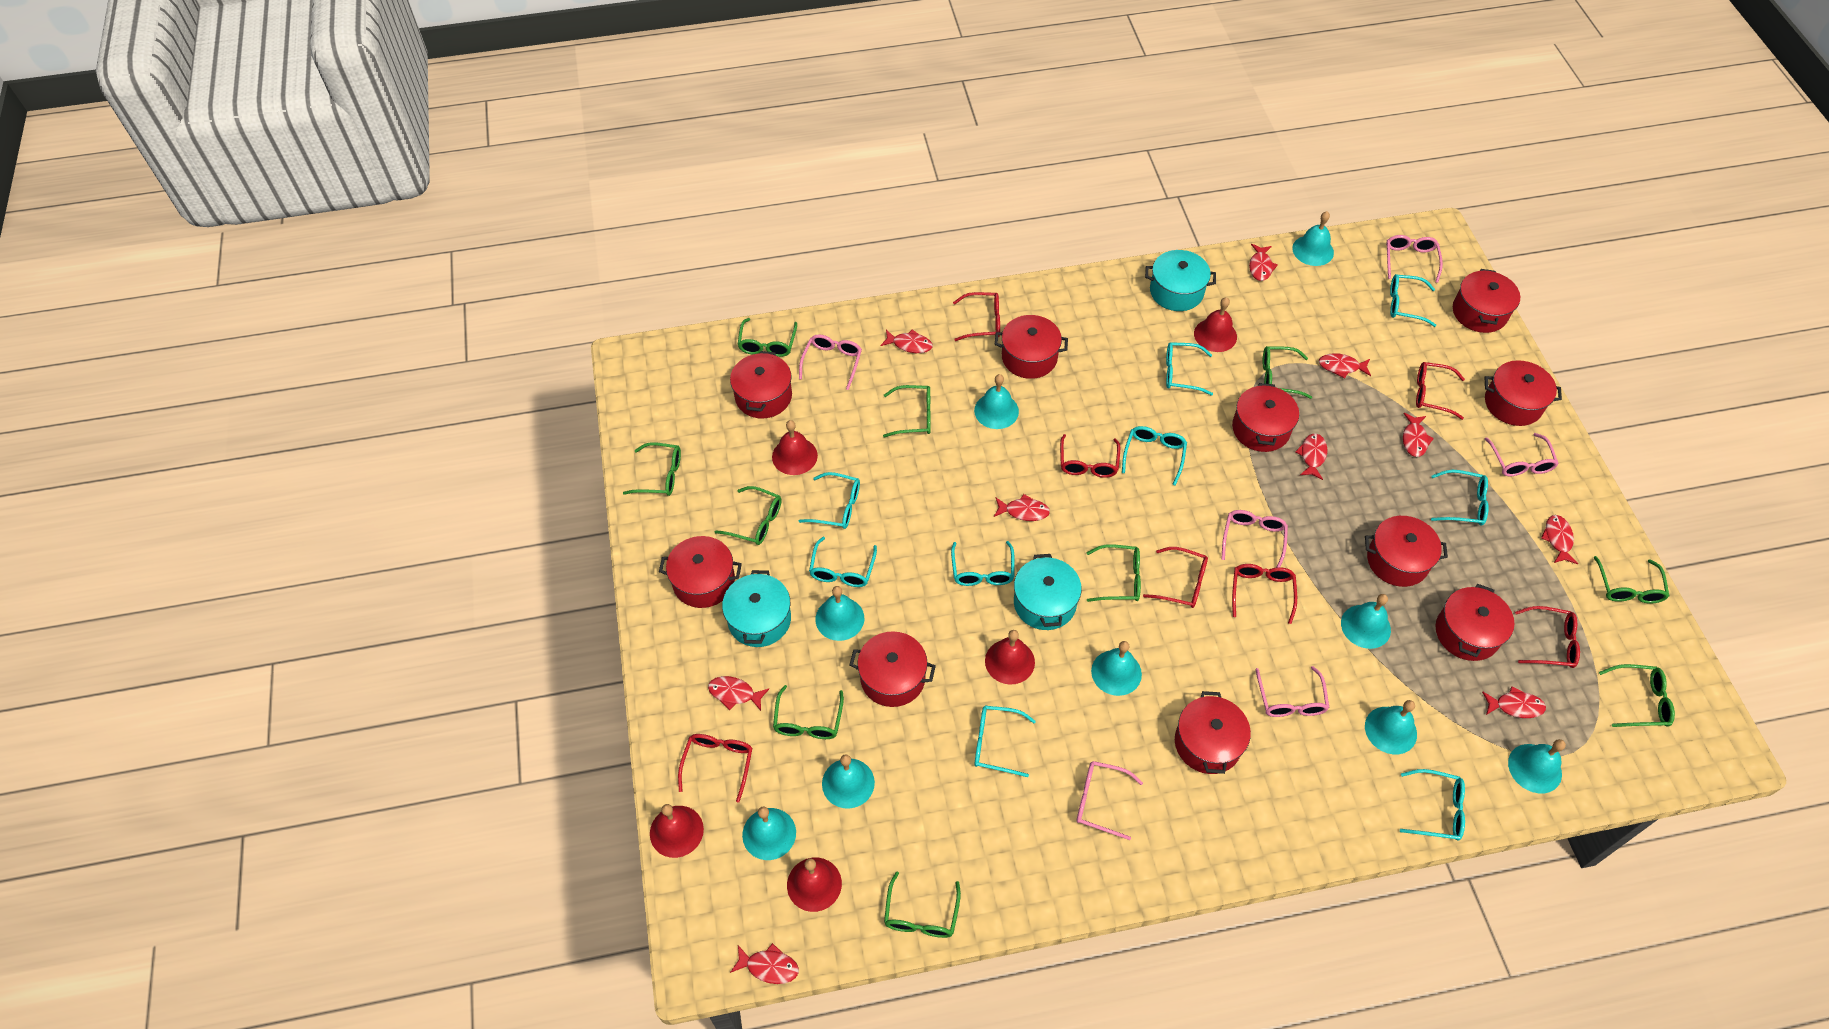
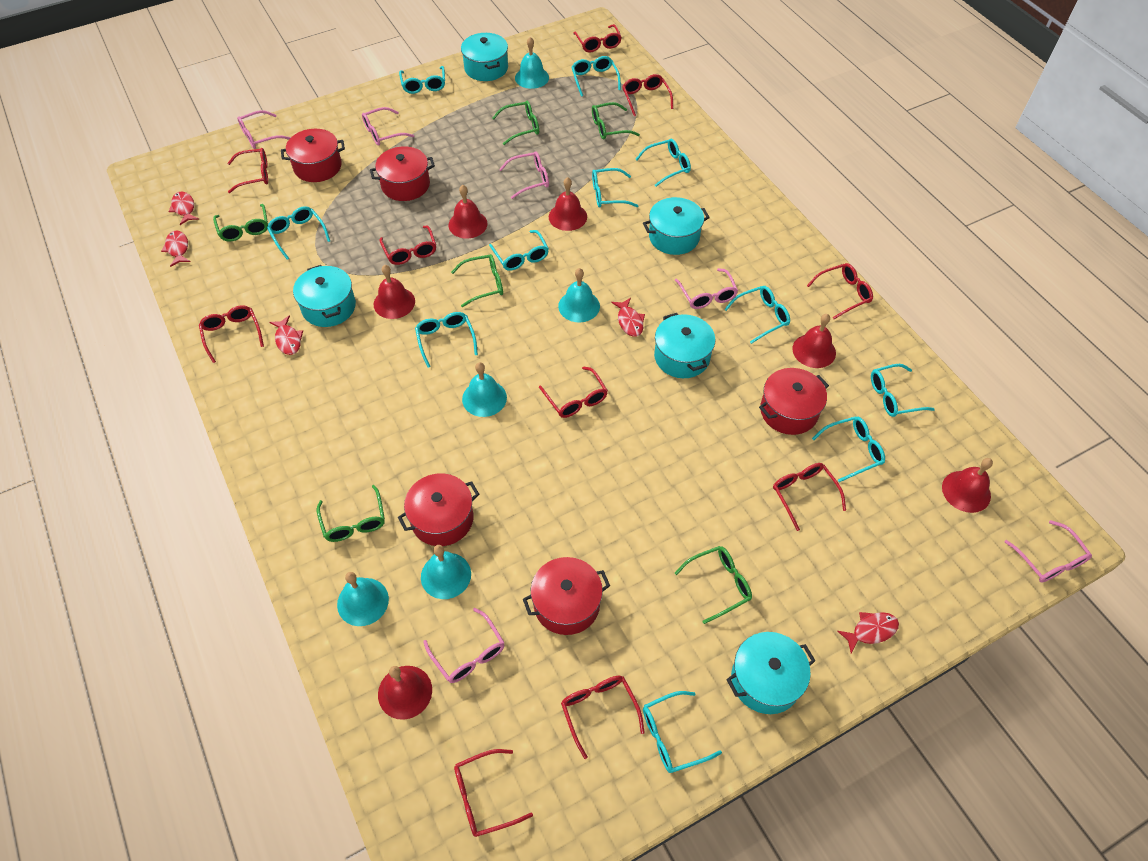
green glasses: [623,442,681,496] [715,486,782,545] [738,318,797,357] [773,685,844,739] [883,385,931,437] [884,871,961,938] [1086,544,1141,602] [1263,346,1312,399] [1594,556,1669,603] [1599,664,1675,727] = 10 -> [213,204,268,242] [317,485,385,542] [451,254,503,307] [492,101,539,145] [592,102,640,140] [674,546,752,624] = 6
red bell: [650,804,704,858] [772,420,818,475] [787,857,842,912] [985,630,1035,685] [1194,297,1237,352] = 5 -> [374,265,415,319] [378,666,432,720] [448,185,488,239] [549,177,587,231] [792,314,836,368] [942,458,993,513] = 6
red fish: [708,676,769,711] [730,943,799,984] [881,329,933,353] [994,494,1050,521] [1249,244,1278,281] [1295,434,1327,480] [1319,353,1371,379] [1403,413,1434,457] [1482,686,1546,718] [1541,515,1578,564] = 10 -> [161,230,191,267] [168,191,199,225] [269,315,303,355] [611,298,645,337] [837,612,899,654] = 5
red glasses: [678,734,752,803] [953,292,1000,341] [1060,434,1120,478] [1143,547,1208,608] [1232,564,1297,624] [1416,362,1465,420] [1515,606,1580,668] = 7 -> [199,305,264,363] [227,148,268,193] [379,226,436,265] [454,749,533,837] [539,366,608,418] [561,675,645,759] [573,24,622,52] [622,74,673,116] [773,463,846,531] [807,263,873,319] = 10
red pot: [659,536,742,608] [730,351,792,418] [849,631,936,707] [995,315,1068,379] [1175,691,1251,774] [1232,383,1299,452] [1365,516,1448,587] [1435,584,1514,661] [1453,269,1520,333] [1485,360,1562,426] = 10 -> [281,129,345,182] [370,146,435,201] [398,473,479,546] [523,557,610,635] [759,368,829,435] = 5
turquoise bell: [742,807,796,860] [815,586,864,641] [822,754,875,809] [974,374,1019,429] [1091,641,1142,696] [1292,211,1334,266] [1341,594,1391,649] [1365,700,1417,754] [1508,739,1566,794] = 9 -> [337,572,389,626] [421,545,471,599] [462,362,507,417] [515,37,549,89] [558,268,600,322] = 5
turquoise glasses: [799,472,860,529] [809,537,877,587] [951,541,1015,586] [974,706,1036,777] [1122,426,1187,486] [1166,342,1213,395] [1390,274,1436,327] [1400,769,1465,841] [1431,470,1489,526] = 9 -> [267,206,330,260] [399,66,445,94] [415,312,478,368] [489,230,549,271] [571,56,621,97] [592,168,638,208] [636,139,691,187] [643,691,722,773] [725,286,790,344] [812,416,885,482] [871,364,935,417] = 11
turquoise pot: [722,570,791,647] [1014,554,1082,630] [1145,250,1216,311] = 3 -> [293,265,356,327] [461,33,508,81] [643,197,710,255] [654,313,715,378] [726,632,815,714] = 5

